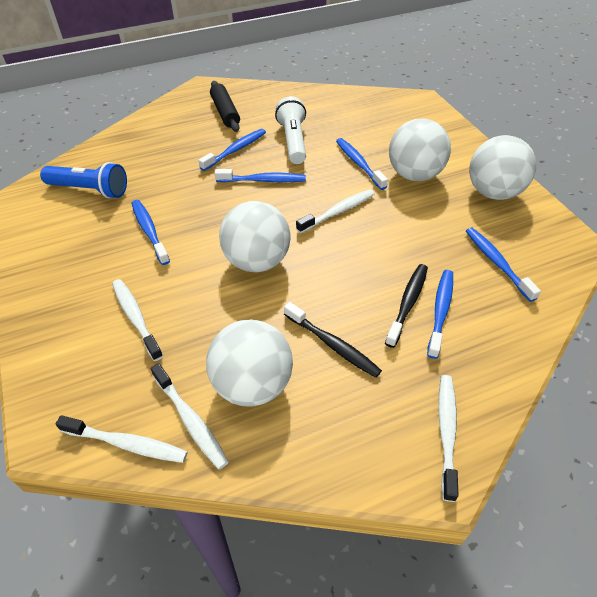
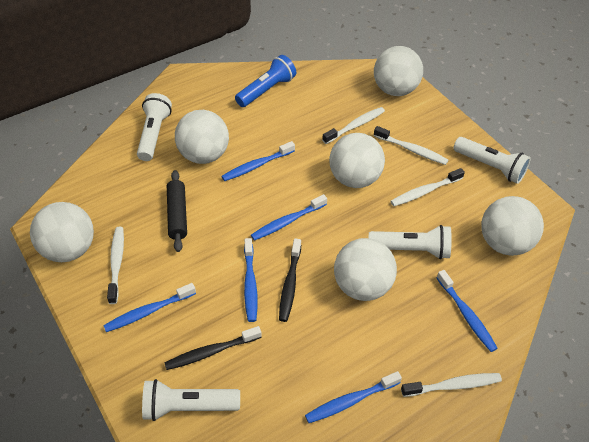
white ball: [206,319,293,407] [219,201,291,272] [389,118,451,181] [469,135,536,200] = 4 -> [30,202,94,262] [175,110,229,164] [329,133,385,188] [334,238,397,301] [374,46,423,96] [481,196,544,256] = 6
white flashlight: [275,96,306,164] = 1 -> [137,93,172,161] [142,379,240,421] [369,225,452,259] [453,137,531,184] = 4

